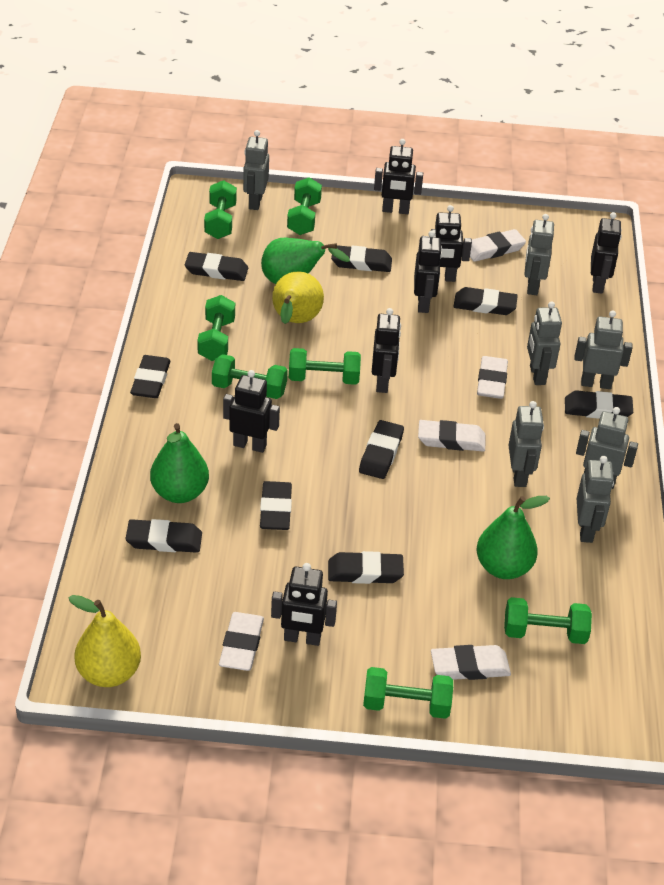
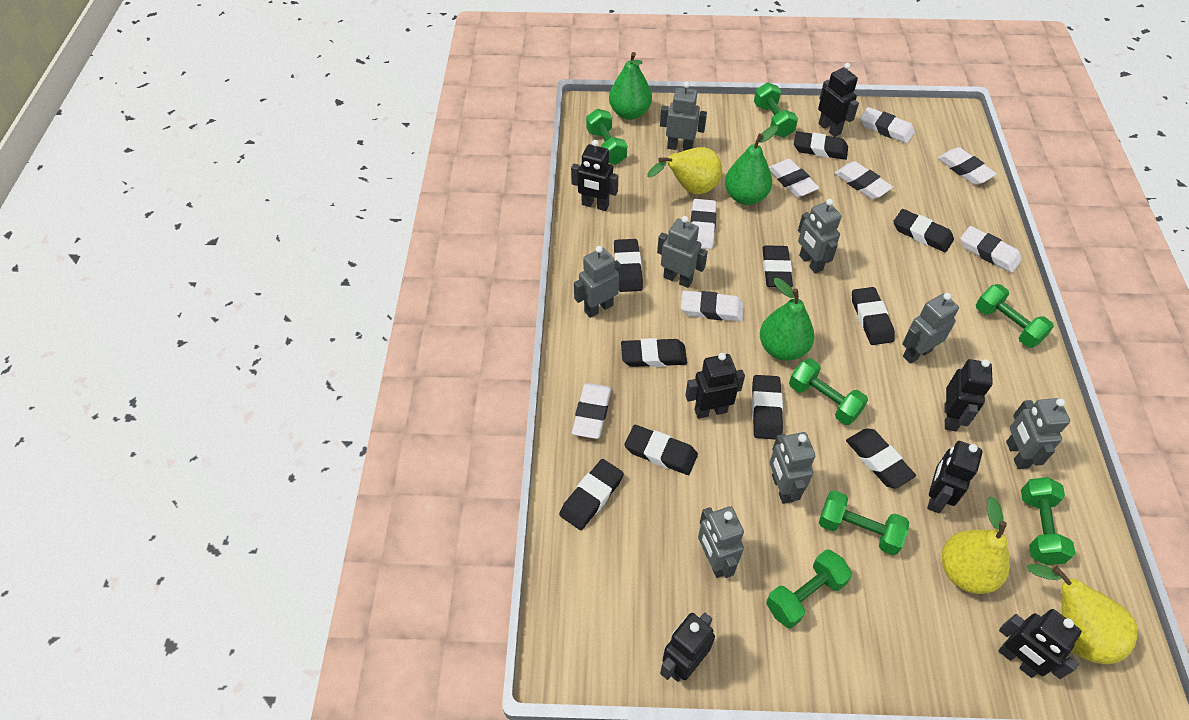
black eraser: [126,519,202,553] [130,355,171,398] [185,252,248,281] [260,481,292,530] [328,551,404,584] [331,245,392,272] [359,420,404,479] [453,287,518,315] [565,390,633,419] = 9 -> [559,459,624,530] [614,239,643,292] [621,338,687,367] [624,425,698,475] [752,375,783,440] [762,245,793,287] [794,131,848,160] [846,428,916,489] [852,287,895,345] [893,209,954,253] = 10
grey robot: [243,130,269,210] [509,401,544,487] [524,214,554,295] [527,301,562,385] [575,310,633,389] [576,407,638,489] [576,456,614,543] = 7 -> [574,246,621,318] [657,216,708,288] [660,82,707,151] [698,506,744,578] [770,432,815,504] [798,199,841,274] [902,293,959,364] [1006,398,1070,469] = 8
white eraser: [219,612,264,671] [418,420,486,452] [431,645,511,680] [470,229,526,262] [477,356,508,399] = 5 -> [572,383,611,439] [681,290,744,321] [690,199,716,249] [769,159,819,198] [834,161,893,199] [860,107,915,144] [938,147,997,185] [960,226,1022,273] = 8
yellow pear: [68,595,141,687] [272,272,324,324] = 2 -> [647,147,722,194] [942,496,1010,594] [1026,564,1138,664] = 3

